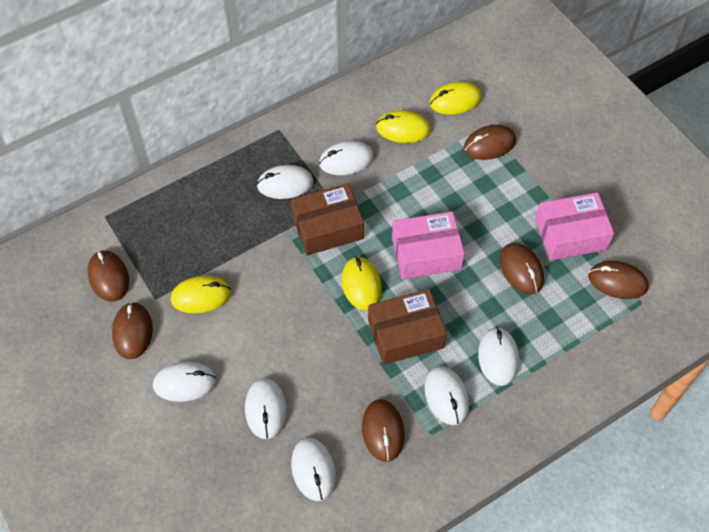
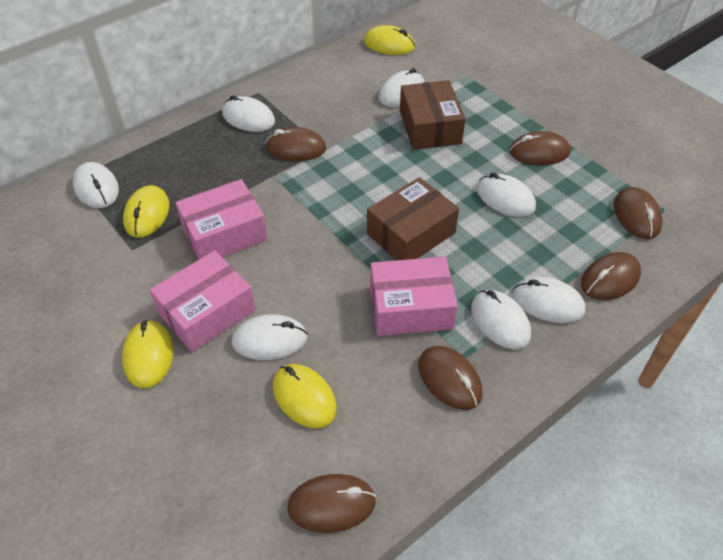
pink box: [392,211,465,279] [535,192,614,260] = 2 -> [150,251,255,352] [176,179,267,259] [370,257,458,336] = 3

